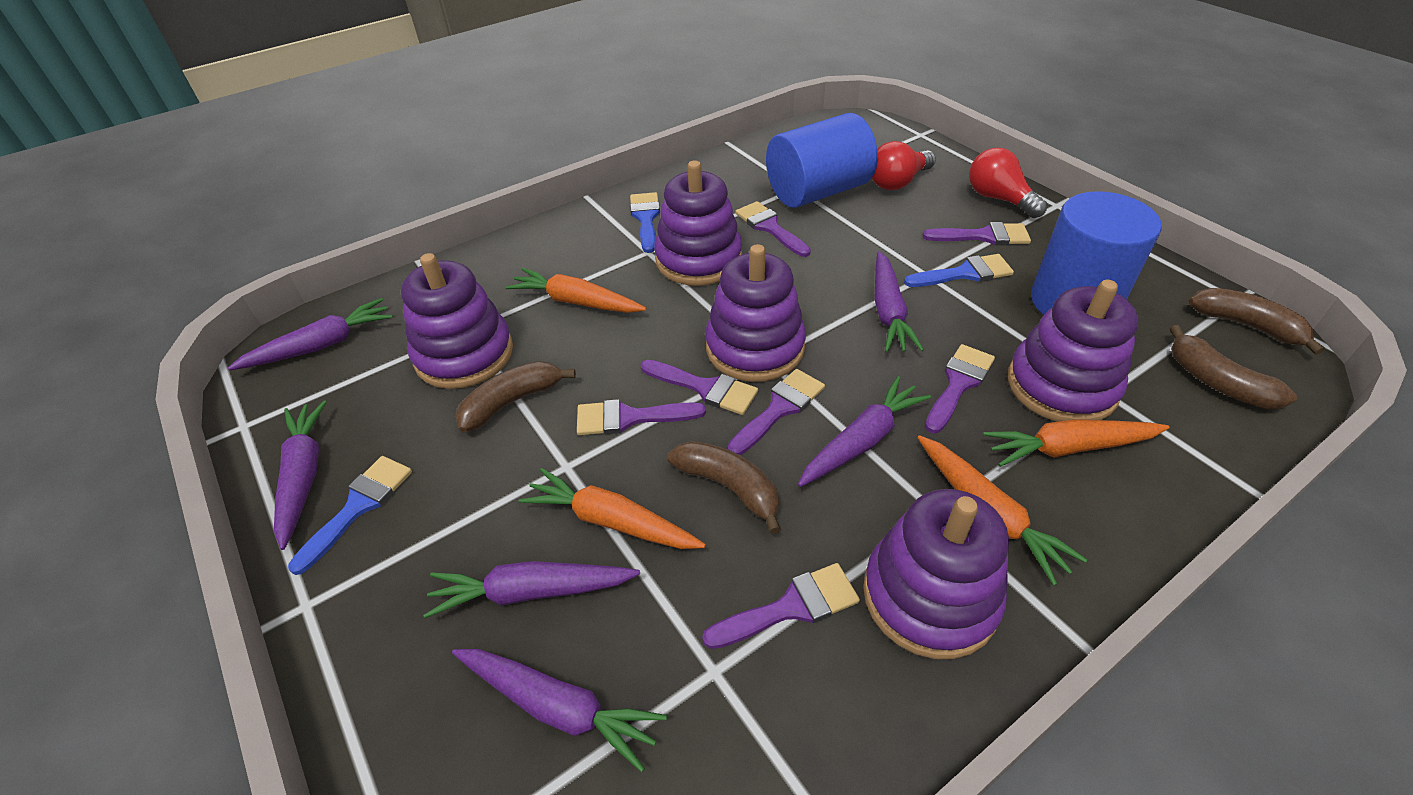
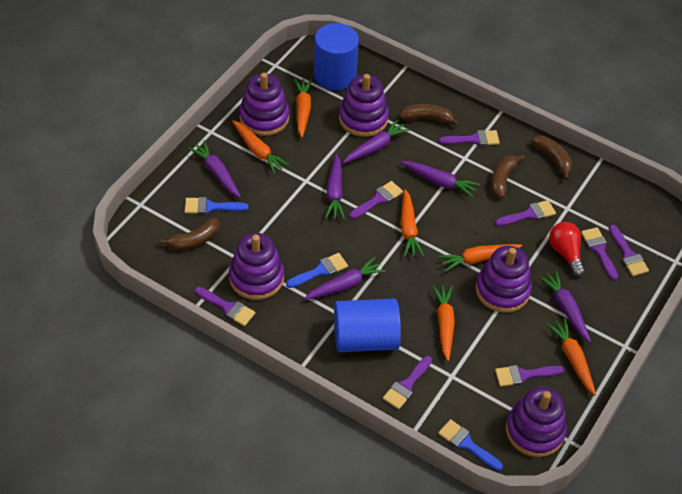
orange carrot: [506,268,646,313] [519,468,706,549] [917,435,1087,586] [983,419,1170,467] = 4 -> [232,120,289,174] [294,79,312,138] [401,189,424,257] [432,285,455,361] [438,244,522,272] [547,318,596,396] = 6
purple brush: [577,399,706,435] [640,360,758,415] [702,563,860,649] [728,369,825,455] [736,201,811,257] [922,222,1031,245] [925,344,995,433] = 7 -> [195,287,255,326] [349,181,403,219] [383,356,432,409] [439,130,500,146] [495,200,556,226] [495,365,564,387] [581,227,618,280] [609,225,649,276] = 8
red light bulb: [872,141,936,190] [969,148,1047,218] = 2 -> [549,222,585,277] = 1

